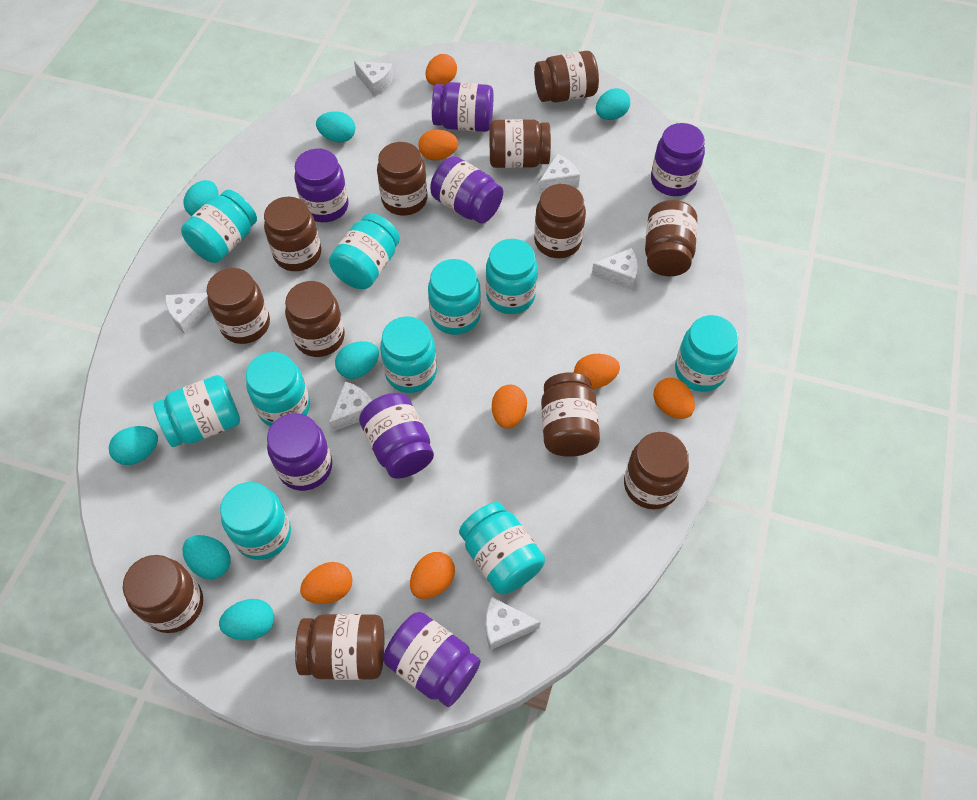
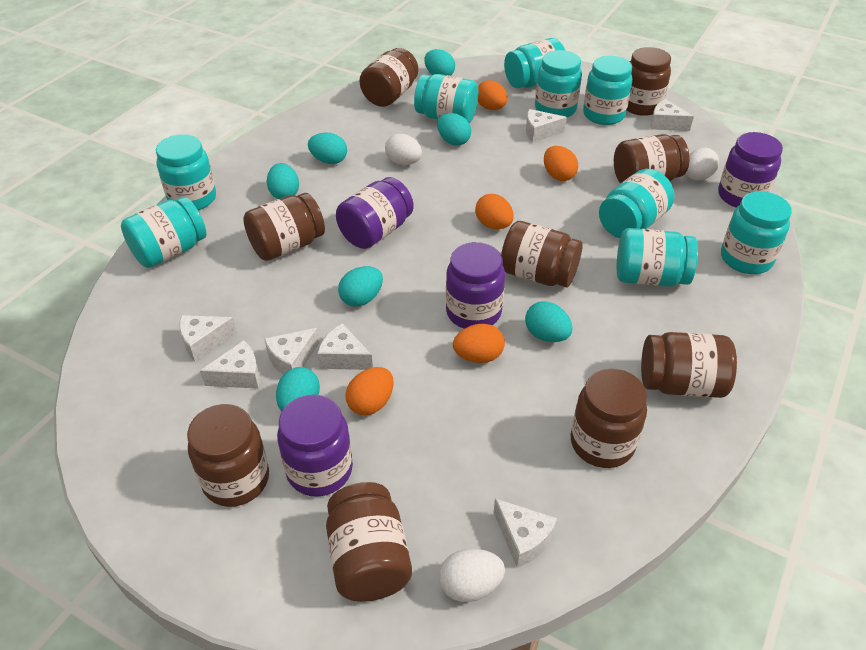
brown jar: [123,555,203,633] [207,268,270,344] [264,197,321,271] [285,281,345,357] [295,614,384,680] [377,142,428,216] [490,119,551,168] [534,51,599,102] [534,184,586,258] [541,372,600,457] [624,432,689,509] [645,200,697,276] = 12 -> [187,404,269,507] [243,193,325,261] [326,482,412,602] [359,48,418,107] [501,221,583,288] [570,369,647,468] [614,134,690,184] [627,47,671,116] [641,332,737,398] = 9
orange egg: [300,562,353,604] [410,552,455,599] [418,129,458,160] [426,54,457,86] [492,385,527,429] [574,354,620,389] [653,378,695,419] = 7 -> [345,367,394,415] [453,324,505,363] [475,194,514,229] [478,80,507,110] [544,146,578,181] = 5
purple jar: [267,413,332,491] [294,149,349,222] [359,393,434,479] [383,612,481,707] [430,156,503,223] [432,82,493,132] [651,123,705,196] = 7 -> [277,394,353,497] [336,177,414,249] [446,242,505,329] [718,132,783,208] = 4
turquoise jar: [153,375,240,447] [181,190,257,263] [220,482,291,560] [246,352,310,427] [329,214,400,289] [380,316,437,393] [428,259,481,335] [459,502,545,594] [486,239,538,314] [675,315,738,392] = 10 -> [121,197,207,268] [156,134,216,210] [414,74,479,123] [504,38,566,88] [535,50,582,117] [583,56,633,125] [599,169,674,238] [617,228,698,287] [721,191,792,274] = 9
white cheese: [165,293,210,334] [329,381,373,432] [354,61,393,97] [486,597,541,650] [538,154,580,194] [592,248,638,290] = 6 -> [179,315,237,361] [200,340,260,389] [264,328,319,375] [317,323,373,370] [493,499,557,568] [526,109,567,143] [650,99,694,131] = 7
white egg: none = 0 -> [385,134,422,165] [439,549,505,602] [686,148,719,180] = 3

